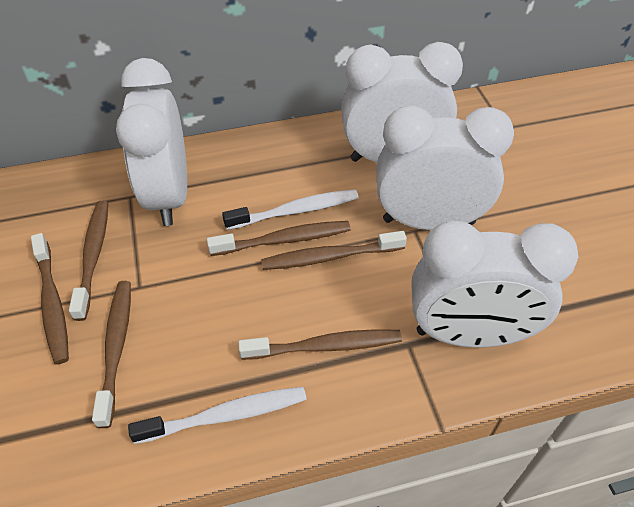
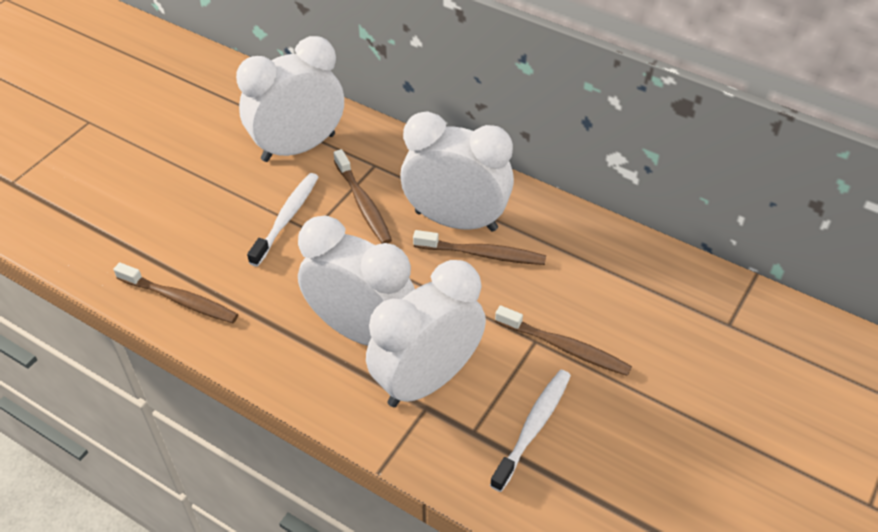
brown toothbrush: [31,233,69,365] [69,201,108,321] [92,281,131,428] [207,221,351,256] [238,329,402,360] [261,231,407,270] = 6 -> [114,262,238,323] [334,149,392,243] [413,230,546,265] [495,305,632,376] = 4

